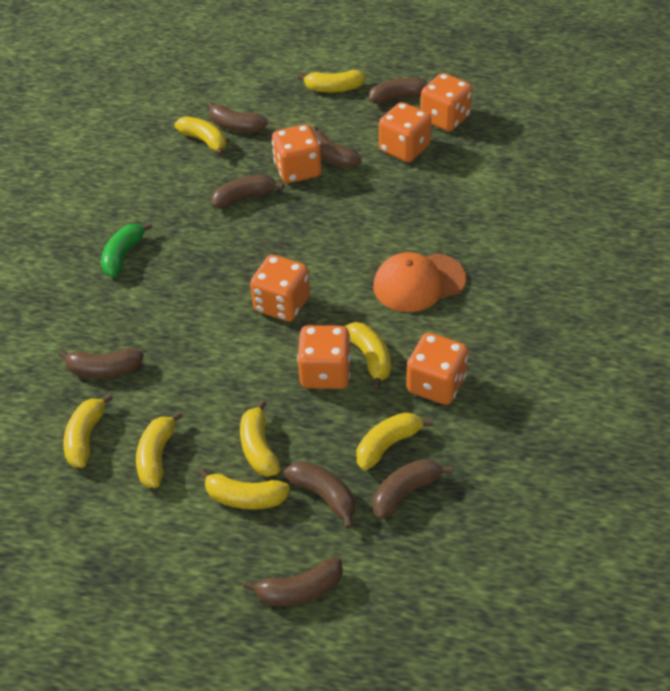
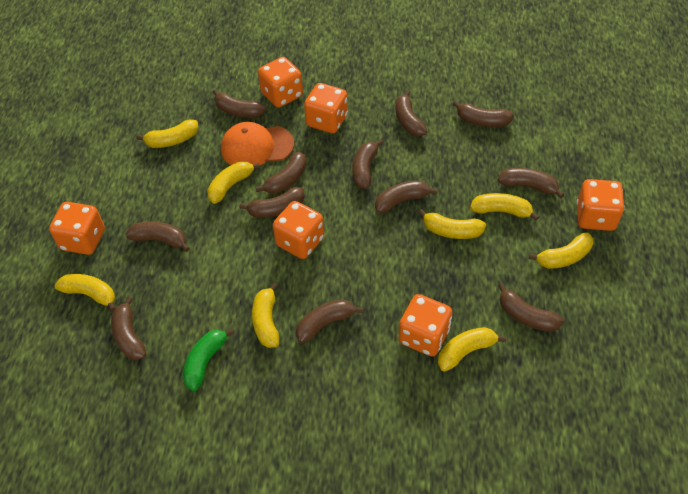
brown banana: [58,348,144,378] [207,101,268,133] [211,175,284,209] [244,558,343,606] [284,461,355,529] [312,126,362,168] [369,78,428,104] [373,459,452,520] = 8 -> [111,296,146,361] [126,222,190,252] [213,89,266,118] [239,187,305,218] [255,152,307,194] [296,299,363,343] [352,139,383,189] [375,181,438,213] [396,90,428,136] [453,101,514,127] [498,168,564,198] [498,283,564,332] = 12

